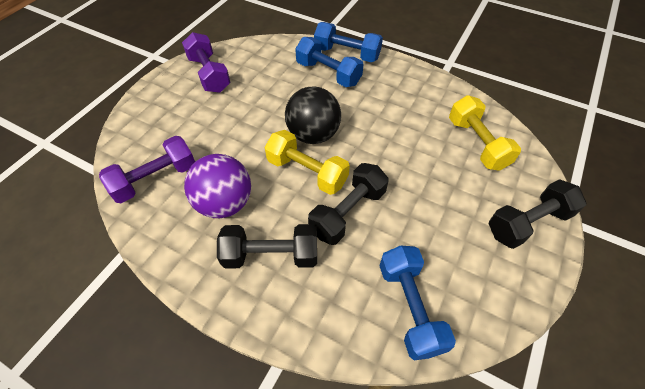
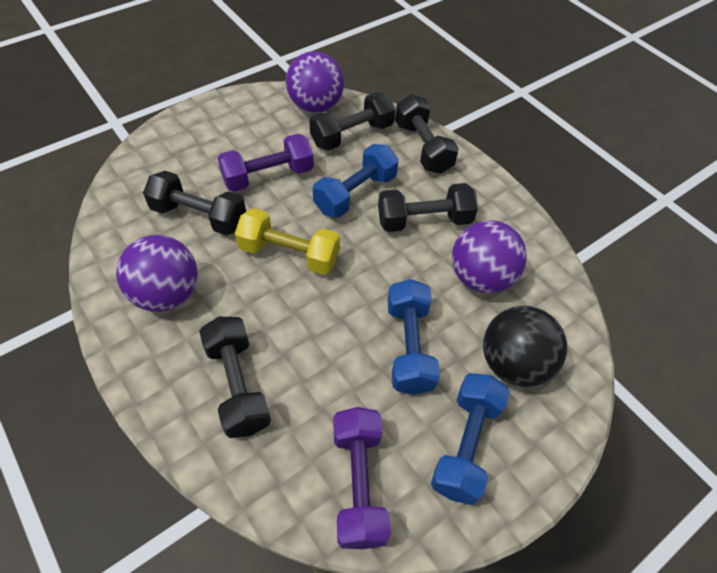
black dumbbell: [217,224,317,269] [308,163,389,245] [488,179,586,249] = 3 -> [143,171,246,236] [199,317,271,438] [309,92,396,151] [378,183,478,232] [395,94,459,174] = 5
purple ball: [184,154,251,218] = 1 -> [116,235,198,312] [286,51,344,113] [452,220,527,293] = 3
yellow dumbbell: [265,130,350,195] [449,95,521,171] = 2 -> [235,208,340,275] = 1

